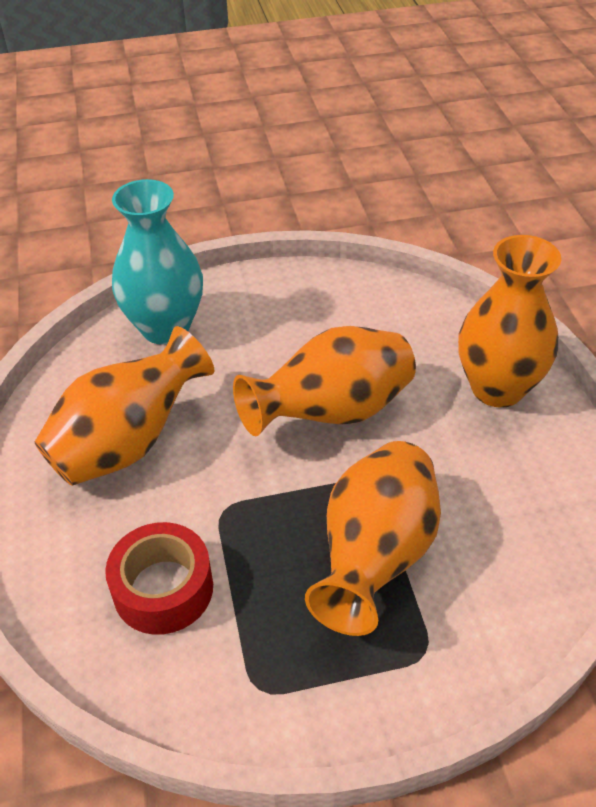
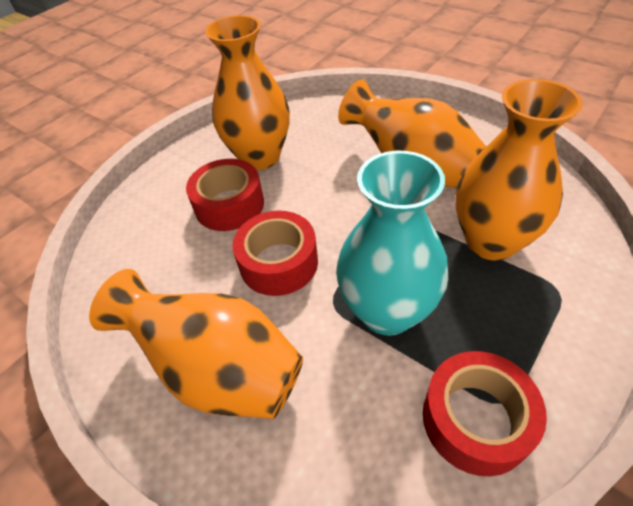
red tape: [105,522,213,635] = 1 -> [186,159,264,231] [232,211,318,296] [423,351,547,476] = 3

